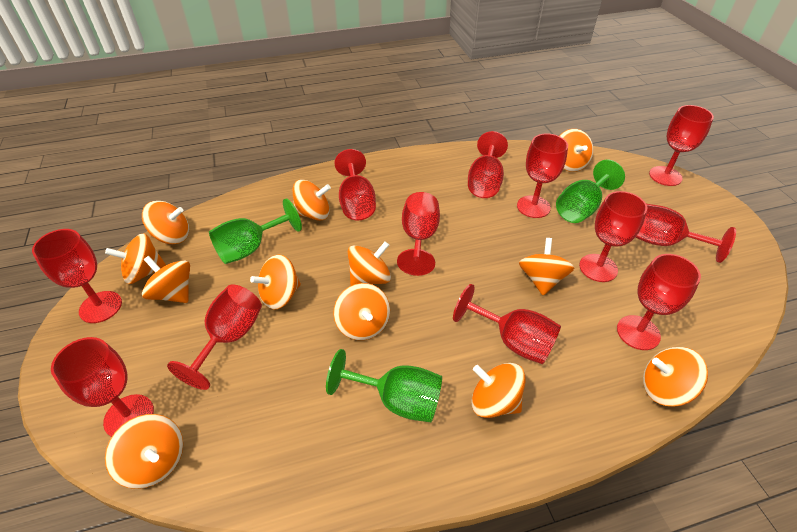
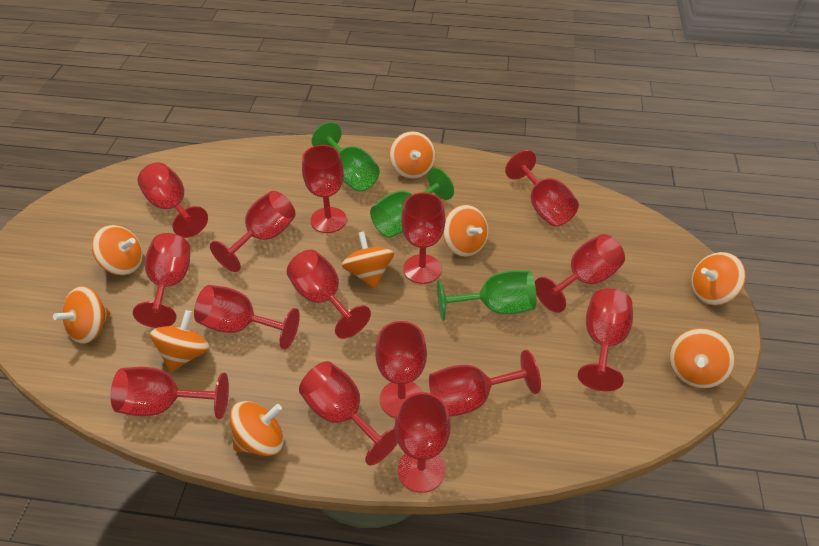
orange spinning top: [105,233,166,284] [105,414,183,489] [142,201,189,244] [142,256,190,303] [250,255,301,310] [293,180,331,221] [333,283,390,340] [348,242,391,286] [471,363,526,418] [519,238,574,295] [560,129,593,172] [643,347,708,407] = 12 -> [53,286,111,344] [92,225,143,275] [150,310,210,373] [230,401,284,456] [342,232,394,289] [390,131,436,179] [443,205,488,257] [670,328,735,389] [691,252,746,305] = 9
red goblet: [32,229,122,323] [51,337,154,437] [167,284,262,390] [335,149,376,220] [397,192,440,276] [453,284,561,364] [468,131,508,198] [517,134,568,218] [579,191,647,282] [617,254,701,350] [635,204,736,263] [649,105,714,186] = 12 -> [111,367,229,419] [133,233,190,328] [138,163,208,238] [194,285,300,349] [210,191,296,272] [287,250,371,339] [299,361,398,465] [302,145,347,233] [375,321,427,418] [395,392,450,493] [401,192,445,284] [429,350,541,417] [505,150,579,226] [535,234,625,313] [578,288,633,391] = 15

